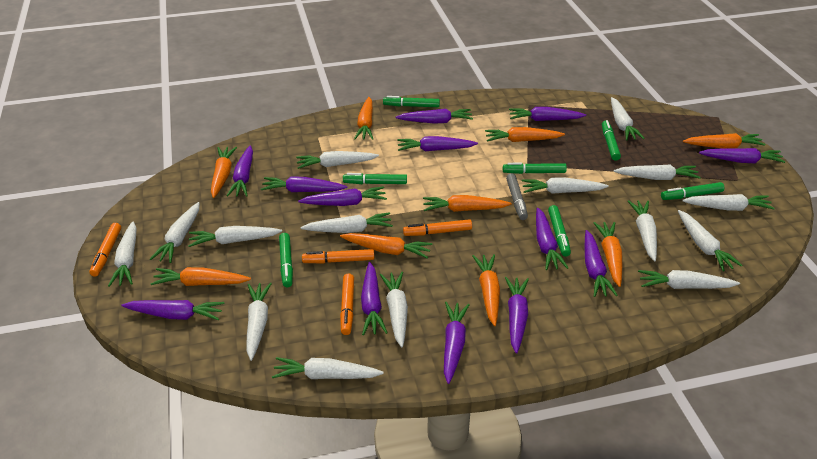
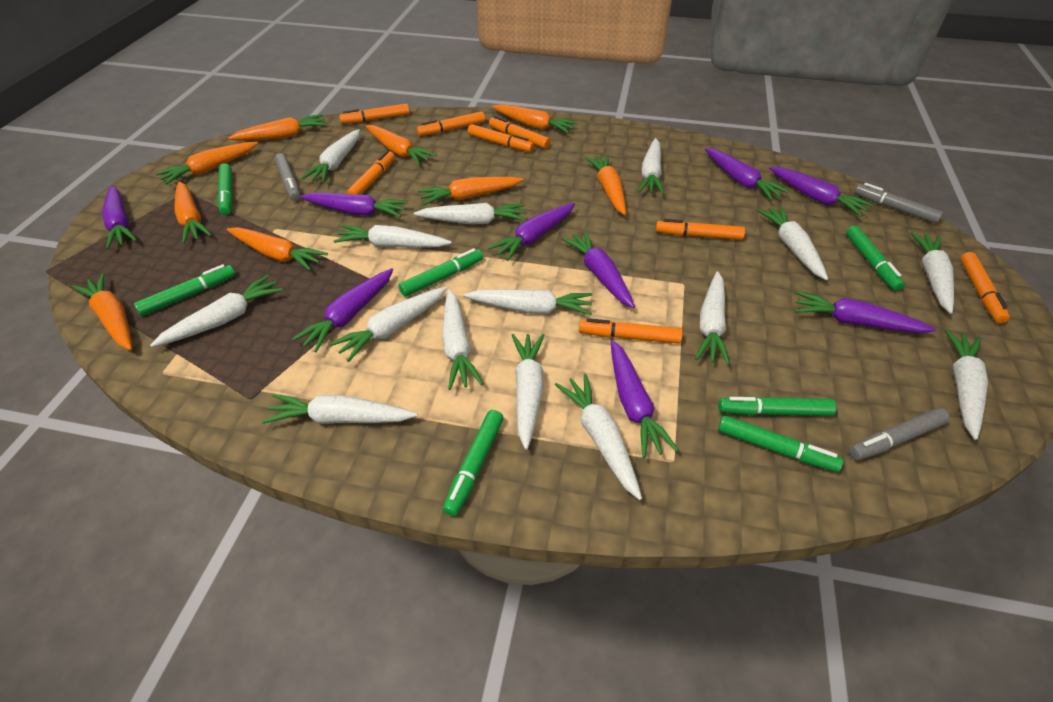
grey marker: [506,173,528,220] = 1 -> [274,153,301,201] [849,408,950,460] [854,183,943,224] = 3
orange marker: [89,223,121,277] [302,249,374,263] [340,273,354,335] [403,219,472,236] = 4 -> [339,104,410,124] [347,151,395,195] [417,111,485,136] [468,124,534,152] [489,116,550,149] [579,318,683,344] [656,219,745,240] [960,252,1010,323] = 8
purple carrot: [121,300,224,320] [227,146,253,197] [261,176,348,192] [298,186,387,206] [361,262,388,335] [396,109,473,124] [397,136,478,151] [444,302,470,384] [505,277,529,353] [509,107,586,121] [536,208,568,270] [585,230,618,297] [699,148,786,163] = 13 -> [102,185,137,249] [292,268,393,352] [301,193,408,217] [488,203,575,261] [562,231,635,308] [611,340,679,458] [705,148,789,201] [769,167,873,216] [795,291,936,333] = 9

